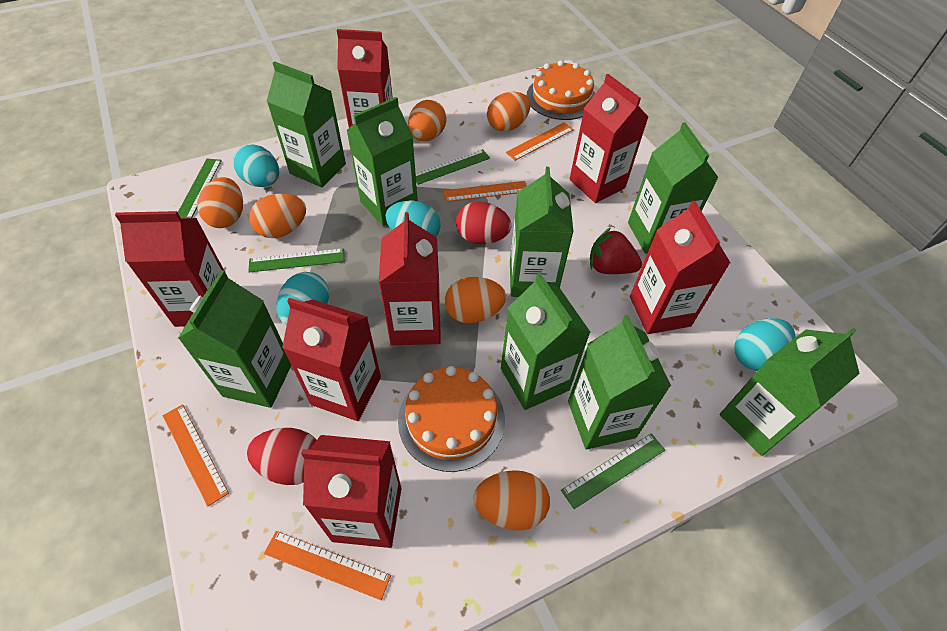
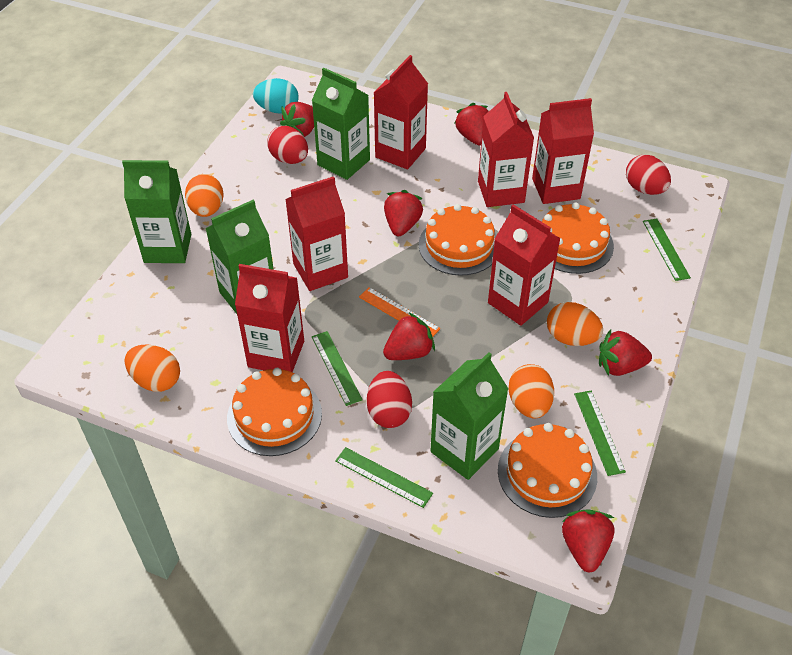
green carton: [178,270,291,408] [267,61,346,187] [346,97,418,226] [501,273,591,410] [510,167,574,297] [568,315,671,450] [628,123,719,254] [720,327,860,456] = 8 -> [122,160,191,263] [205,200,274,314] [312,68,370,180] [430,352,509,480] = 4
orange cake: [398,366,505,472] [527,60,595,120] = 2 -> [227,368,322,456] [419,204,497,276] [498,423,597,518] [542,202,614,274] = 4
orange egg: [197,177,243,228] [249,194,306,238] [408,100,446,141] [445,277,506,323] [473,470,550,531] [487,92,531,132] = 6 -> [124,344,180,392] [185,174,223,217] [508,364,554,418] [547,302,603,346] = 4
orange ruler: [163,404,229,507] [264,531,391,600] [443,181,527,202] [506,122,574,161] = 4 -> [359,287,440,337] = 1
red carton: [115,211,224,327] [282,298,381,421] [301,435,401,548] [337,29,393,128] [379,212,441,345] [569,74,648,203] [630,201,730,334] = 7 -> [235,264,304,372] [285,176,348,291] [374,55,428,169] [478,92,534,207] [488,204,561,326] [532,98,594,204] = 6
red egg: [247,428,317,485] [456,202,511,244] = 2 -> [267,126,308,164] [367,371,412,428] [626,155,671,195] = 3
red strawberry: [590,227,642,274] = 1 -> [280,102,314,137] [383,312,435,360] [384,190,423,236] [454,103,489,145] [562,510,615,572] [599,329,652,376] = 6
turquoise egg: [233,144,279,187] [277,272,329,325] [386,200,441,237] [734,318,795,371] = 4 -> [253,78,299,114] = 1

